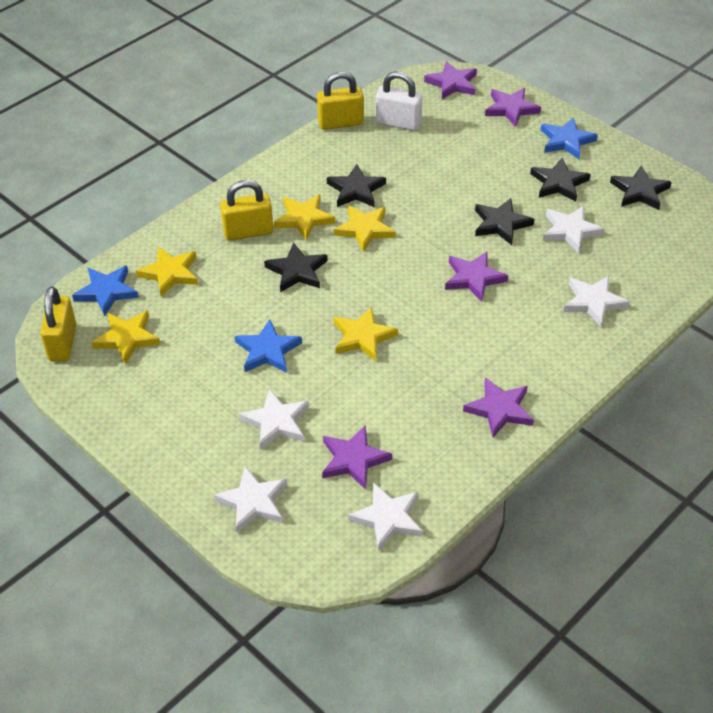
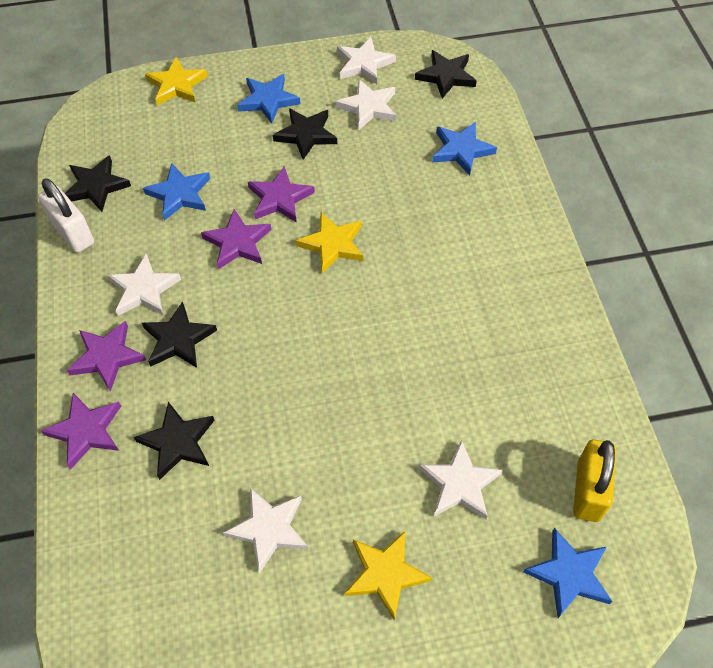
blue star: [72,266,139,316] [235,319,302,373] [541,117,598,159] = 3 -> [143,163,210,221] [237,74,301,124] [432,122,497,176] [523,528,612,618] = 4
purple star: [322,425,392,490] [424,61,477,99] [445,252,508,302] [463,378,534,437] [485,88,541,127] = 5 -> [41,393,121,470] [67,321,146,392] [201,209,271,270] [248,166,315,223] = 4
yellow padlock: [40,287,77,362] [220,180,273,241] [317,72,364,130] = 3 -> [573,439,616,522] = 1
yellow star: [92,311,160,365] [136,247,198,297] [274,194,335,241] [333,306,398,361] [334,205,396,252] = 5 -> [145,57,208,105] [296,213,364,274] [345,531,432,621] = 3

